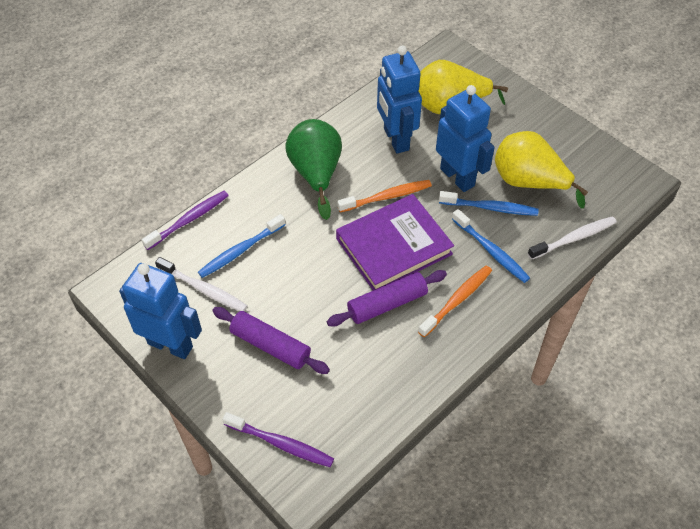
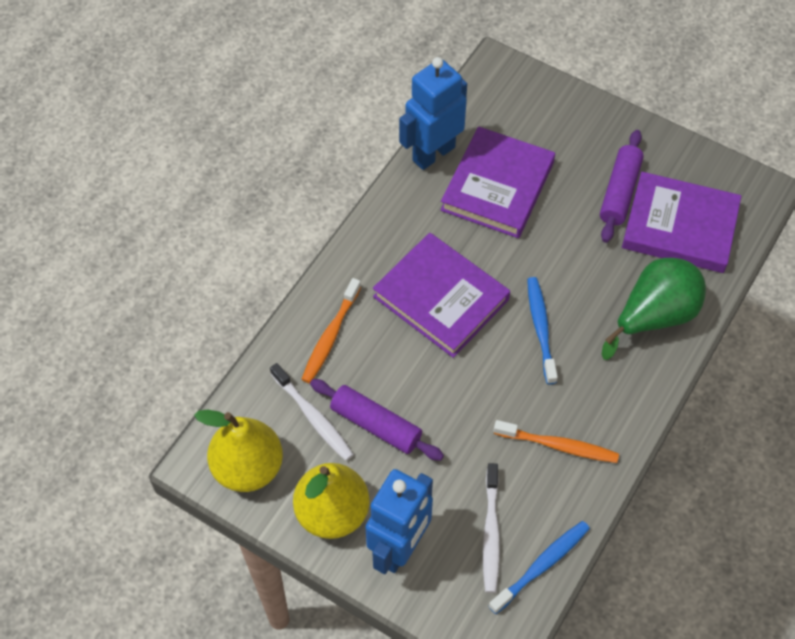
blue robot: [119,263,202,359] [377,45,422,154] [436,85,495,192] = 3 -> [365,469,433,574] [399,57,467,170] = 2
blue toothbrush: [198,214,286,278] [439,191,539,216] [452,209,530,283] = 3 -> [489,521,590,614] [527,277,558,384] = 2
purple book: [336,194,454,290] = 1 -> [373,233,510,358] [440,127,555,238] [622,172,741,273] = 3
purple toothbrush: [141,191,229,250] [222,412,334,467] = 2 -> none = 0

